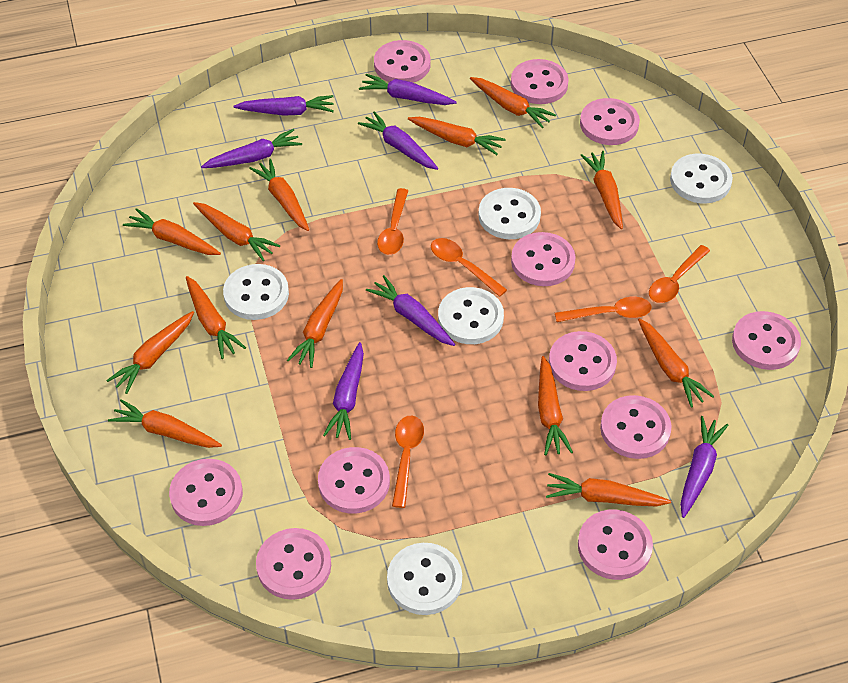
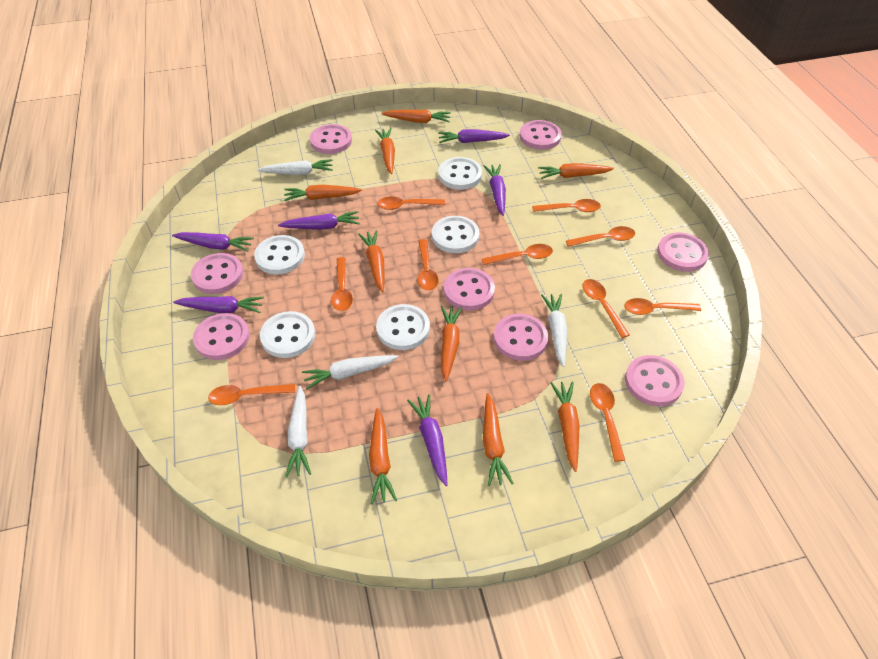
orange carrot: [106,311,194,394] [108,399,222,448] [123,208,221,255] [186,276,246,359] [193,202,280,261] [249,159,309,231] [287,279,343,368] [408,117,506,155] [470,77,556,128] [538,356,573,455] [546,473,671,506] [580,151,623,229] [638,318,714,408] = 13 -> [284,185,362,201] [358,230,384,292] [369,408,397,504] [375,128,395,174] [381,110,451,123] [441,306,462,381] [483,393,514,486] [538,163,614,179] [551,381,580,472] = 9
orange spoon: [377,188,408,255] [392,416,424,508] [431,238,507,297] [555,297,651,322] [649,245,710,303] = 5 -> [208,384,295,405] [331,257,353,311] [377,196,445,210] [418,239,438,290] [482,244,553,265] [532,199,601,212] [566,226,635,247] [582,279,630,338] [590,383,625,462] [624,298,701,315] = 10
pink button: [169,459,243,526] [256,528,331,600] [318,447,390,514] [374,40,430,83] [511,59,569,104] [511,232,576,286] [549,331,617,391] [578,510,653,580] [580,98,640,145] [600,395,672,459] [732,311,801,370] = 11 -> [191,253,243,294] [193,313,250,360] [310,124,352,154] [444,268,495,310] [494,314,548,361] [520,120,562,150] [625,355,684,406] [657,233,709,272] = 8
purple carrot: [201,129,302,168] [233,95,334,116] [323,342,364,440] [358,111,438,170] [359,74,457,105] [366,275,455,346] [680,416,729,518] = 7 -> [172,232,254,252] [173,296,264,313] [278,211,360,230] [407,394,447,486] [438,129,510,143] [484,164,506,216] = 6
white carrot: none = 0 -> [257,159,333,175] [285,386,311,477] [302,355,398,389] [541,294,567,367] = 4

